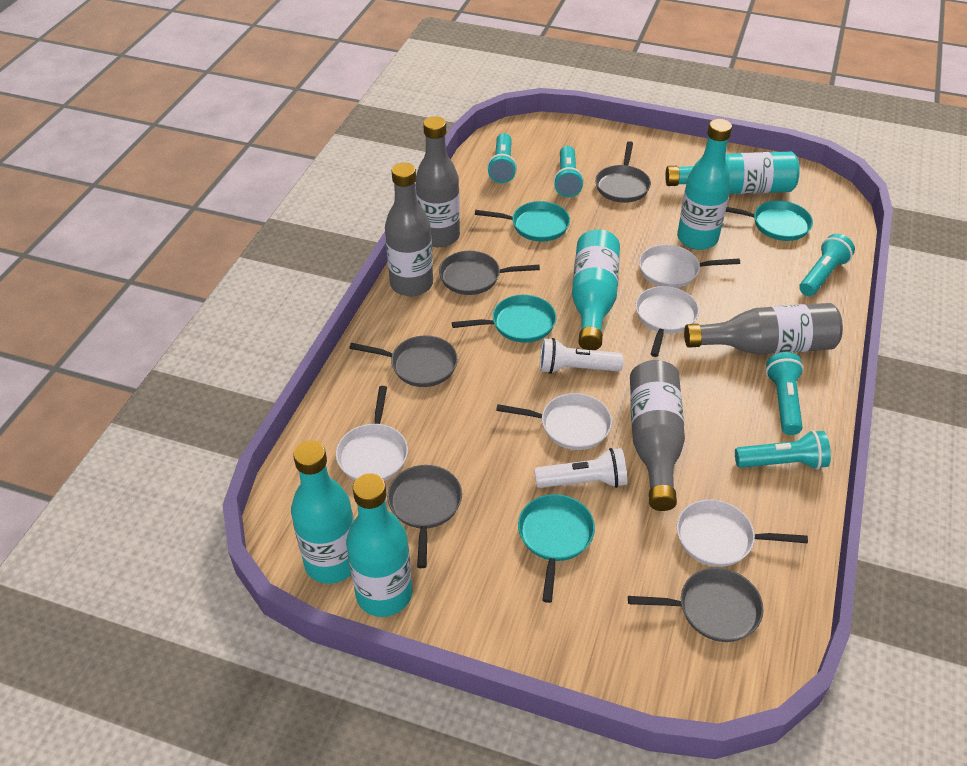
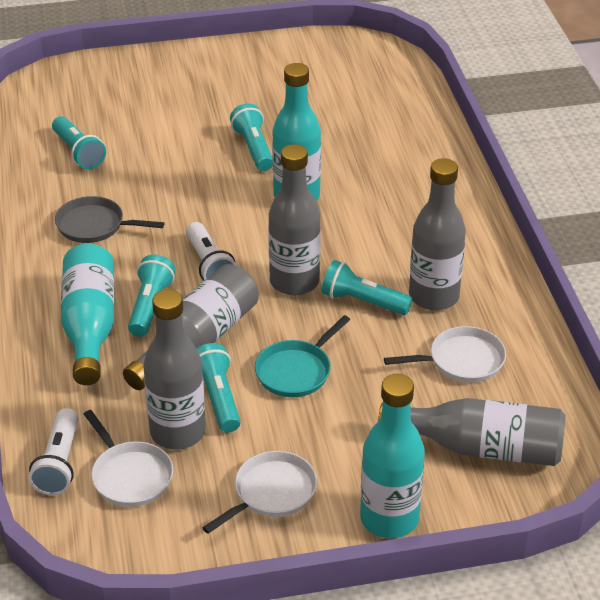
grey bottle: [385,163,433,296] [416,116,460,247] [630,360,685,511] [684,303,843,355] = 4 -> [123,264,259,390] [143,289,206,449] [268,144,321,295] [378,398,566,466] [409,158,466,311] = 5
grey pan: [349,335,458,387] [387,465,462,568] [439,251,540,295] [595,141,651,203] [628,568,763,642] = 5 -> [55,196,164,243] = 1
turquoise bottle: [291,440,354,584] [346,473,413,617] [572,229,620,350] [665,152,800,194] [677,119,732,250] = 5 -> [61,244,115,385] [272,63,321,201] [360,374,425,538] = 3
turquoise pan: [452,295,556,343] [475,201,570,242] [518,494,595,603] [726,201,813,241] = 4 -> [255,315,350,397] = 1
white pan: [336,386,408,481] [496,393,612,450] [636,286,699,357] [639,244,740,288] [677,499,808,567] = 5 -> [84,410,173,507] [202,451,317,534] [384,326,506,383] = 3

